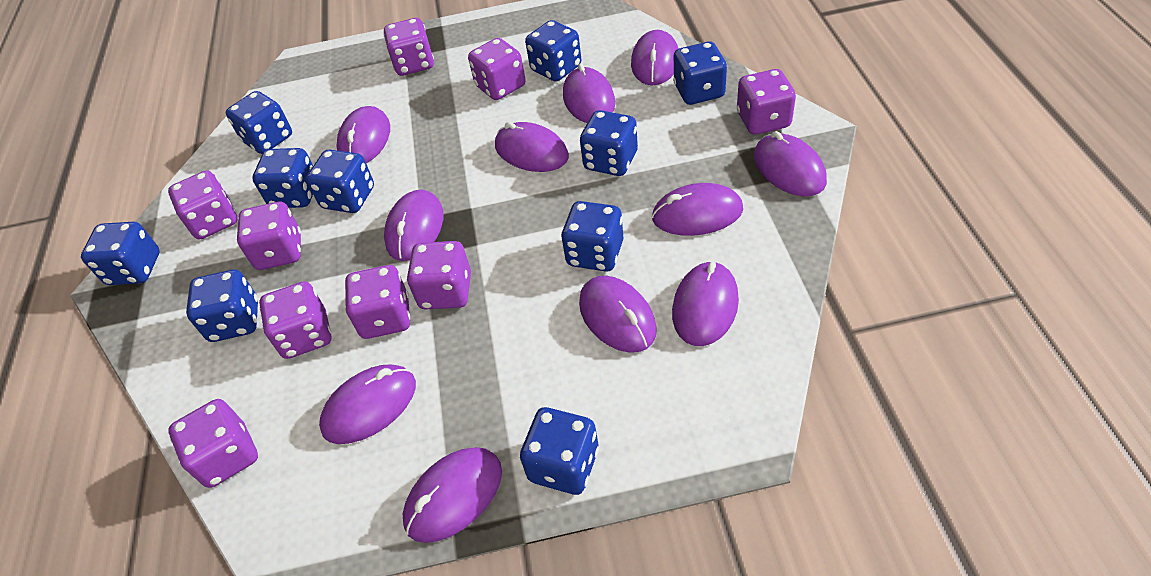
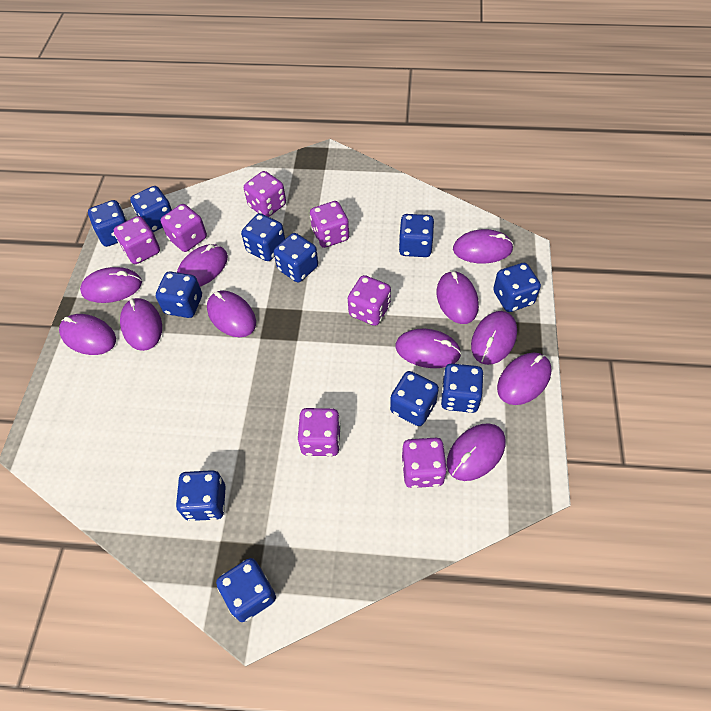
blue dice: [81,222,160,285] [186,270,258,342] [226,91,292,154] [252,148,313,208] [306,150,374,213] [520,407,599,495] [525,20,581,82] [561,201,624,272] [580,110,638,176] [673,42,727,105] = 10 -> [88,200,127,247] [130,186,172,232] [156,272,202,318] [176,470,226,521] [216,558,276,622] [241,213,285,261] [274,233,318,283] [390,371,439,426] [399,214,434,257] [441,363,484,413] [493,263,541,312] = 11
purple dice: [168,171,238,239] [169,399,258,488] [237,202,301,270] [259,281,332,359] [345,265,411,339] [384,18,434,76] [407,241,471,309] [468,38,526,100] [737,69,796,135] = 9 -> [114,216,160,264] [161,204,207,252] [244,171,286,217] [298,408,341,456] [310,201,349,248] [348,275,391,326] [402,438,447,488] = 7

